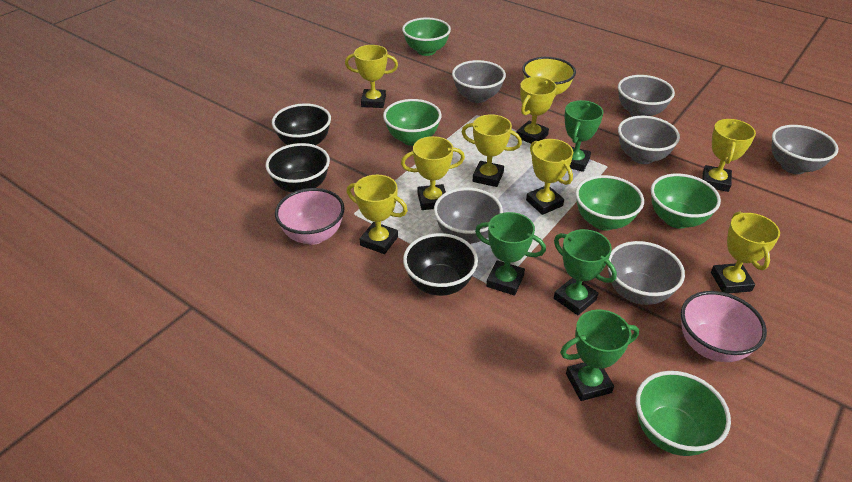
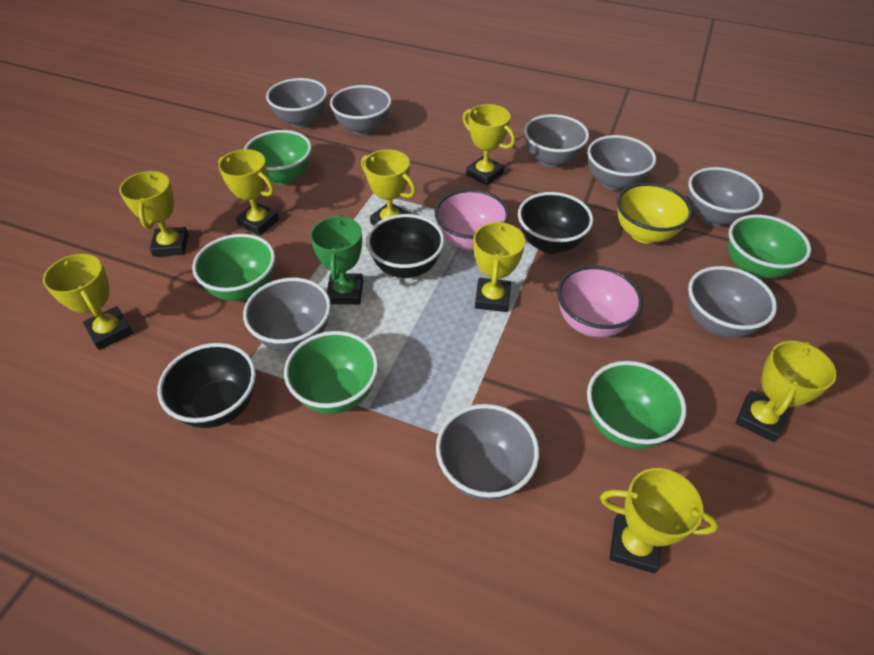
green trophy: [475,212,546,296] [554,229,617,315] [560,309,639,401] [564,100,604,172] = 4 -> [310,215,363,305] = 1
grey bowl: [434,188,503,244] [452,60,506,103] [608,241,685,305] [618,75,675,116] [618,116,680,164] [772,125,838,174] = 6 -> [243,278,331,351] [266,78,327,128] [330,85,392,135] [436,404,539,500] [524,114,589,168] [588,135,656,191] [688,167,763,226] [688,266,777,338] = 8

